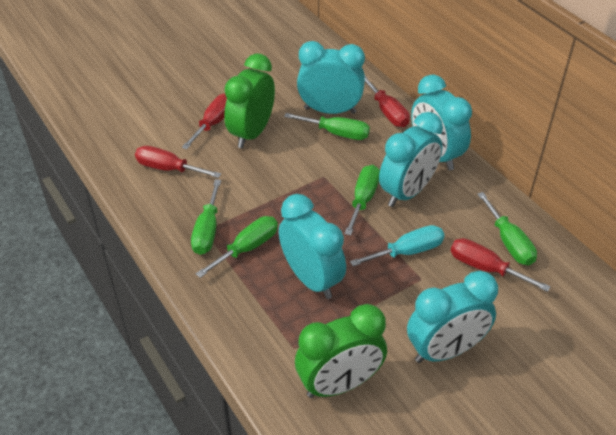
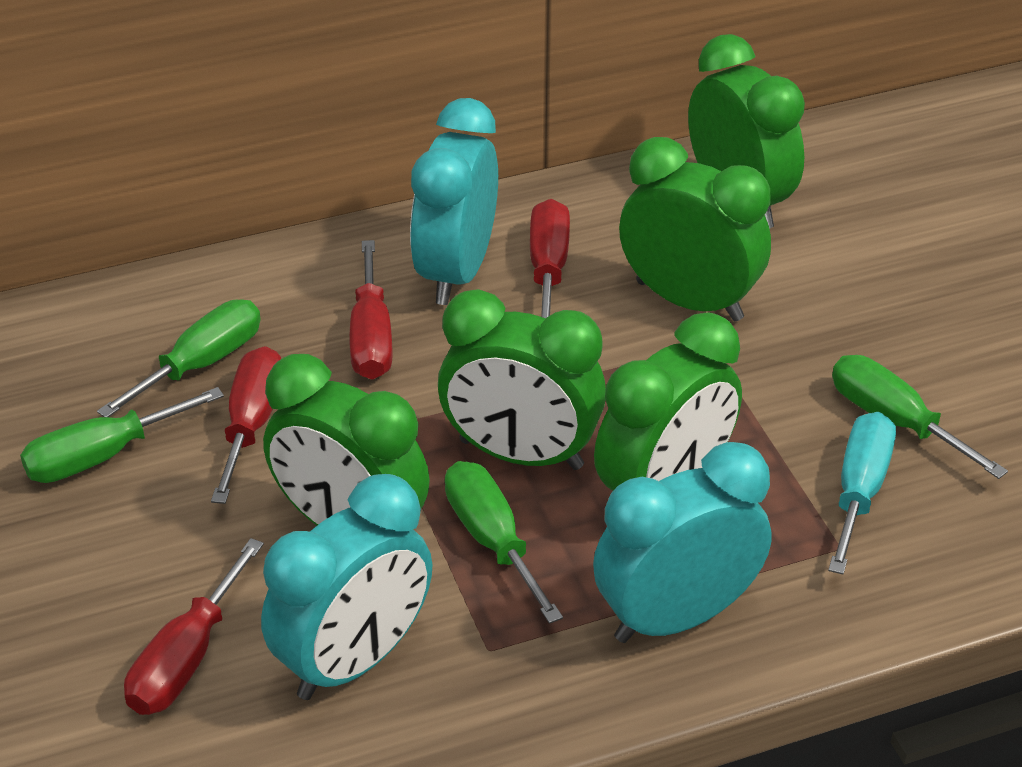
green clock: [224,54,275,148] [295,304,387,398] = 2 -> [263,354,430,525] [438,289,606,470] [594,312,742,491] [619,137,771,321] [688,34,805,228] = 5
green screwdriver: [191,179,221,255] [196,216,278,278] [284,113,370,140] [344,165,380,236] [477,192,537,265] = 5 -> [20,387,224,483] [97,299,261,417] [445,461,563,624] [832,355,1008,479] = 4
turquoise clock: [279,194,346,299] [297,41,365,114] [379,112,443,207] [407,271,498,363] [411,74,472,170] = 5 -> [261,474,432,700] [410,98,498,305] [593,442,772,643] = 3

